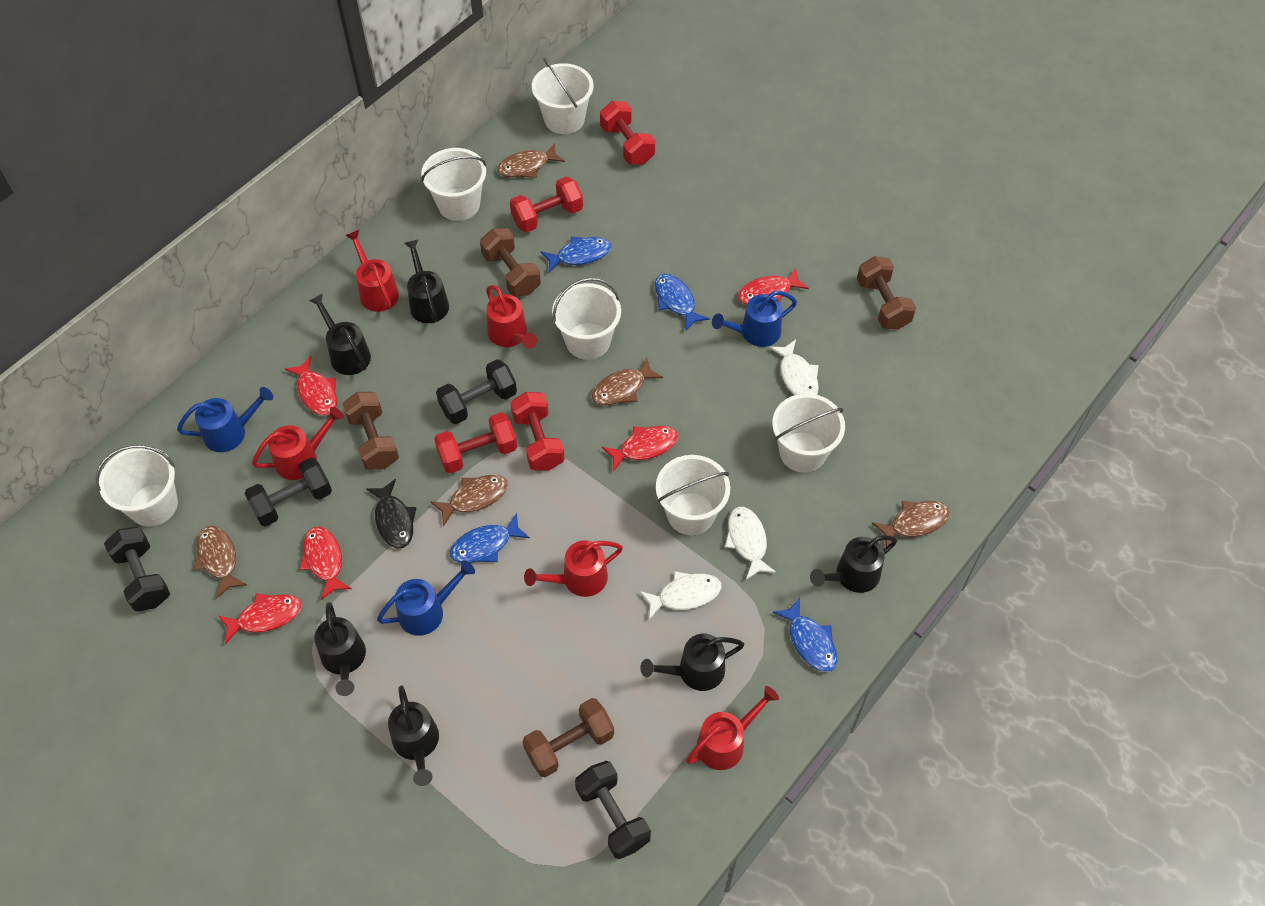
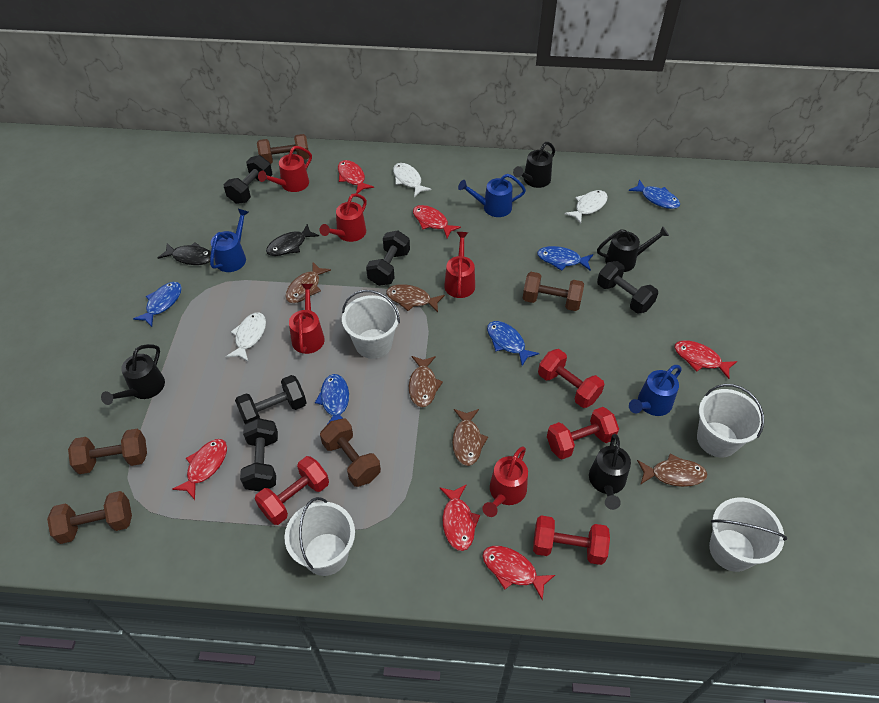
black dumbbell: [104,527,170,612] [244,458,332,527] [436,359,517,424] [575,761,651,859] = 4 -> [224,155,273,204] [235,375,307,424] [240,418,278,492] [366,230,410,286] [597,261,658,314] = 5
black fish: [366,479,416,549] = 1 -> [158,242,211,265] [266,224,319,256] = 2
black watering can: [309,293,371,375] [314,602,366,696] [388,685,439,786] [404,240,449,323] [640,634,744,691] [810,535,897,593] = 6 -> [101,344,165,405] [513,142,555,188] [589,434,631,510] [597,226,669,272] = 4
blue fish: [450,513,530,563] [540,236,611,273] [655,274,710,331] [773,598,838,672] = 4 -> [133,282,182,327] [315,374,349,426] [487,321,540,366] [537,246,593,271] [629,179,680,209] = 5
brown dumbbell: [343,392,399,470] [480,228,541,296] [522,698,614,778] [857,256,916,330] = 4 -> [47,491,132,544] [68,429,147,474] [257,134,309,164] [320,419,381,487] [523,272,584,311] = 5
red fish: [219,594,302,644] [285,356,337,416] [300,526,352,600] [602,426,678,471] [738,269,809,305] = 5 -> [172,439,227,500] [338,160,374,194] [413,205,461,238] [439,485,480,551] [482,546,555,600] [674,340,737,379] = 6
white bucket: [96,445,178,527] [421,148,486,221] [532,58,593,134] [552,278,621,360] [656,455,730,535] [772,394,845,473] = 6 -> [284,497,355,576] [342,290,400,359] [697,384,764,457] [709,498,787,572] = 4

